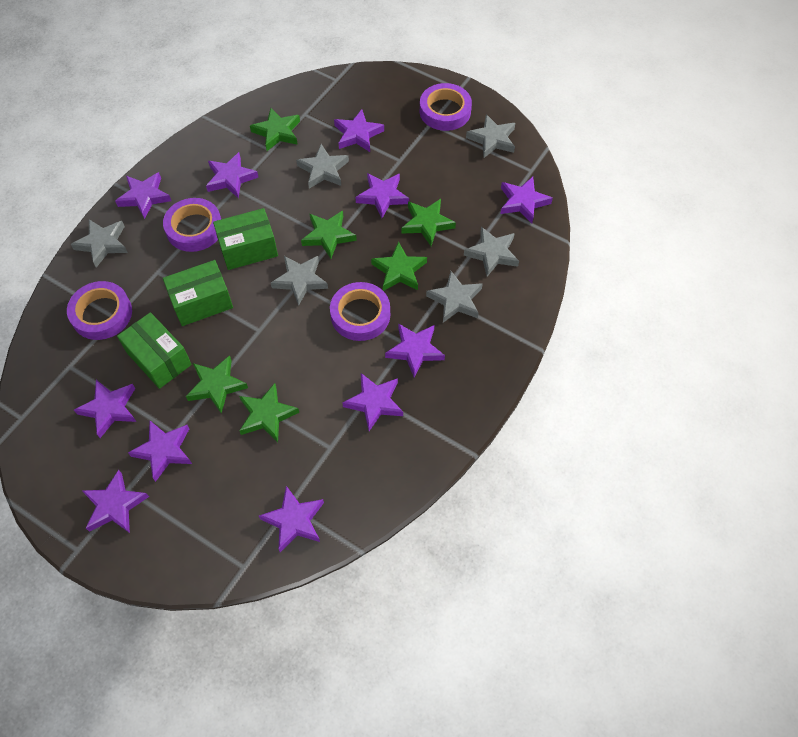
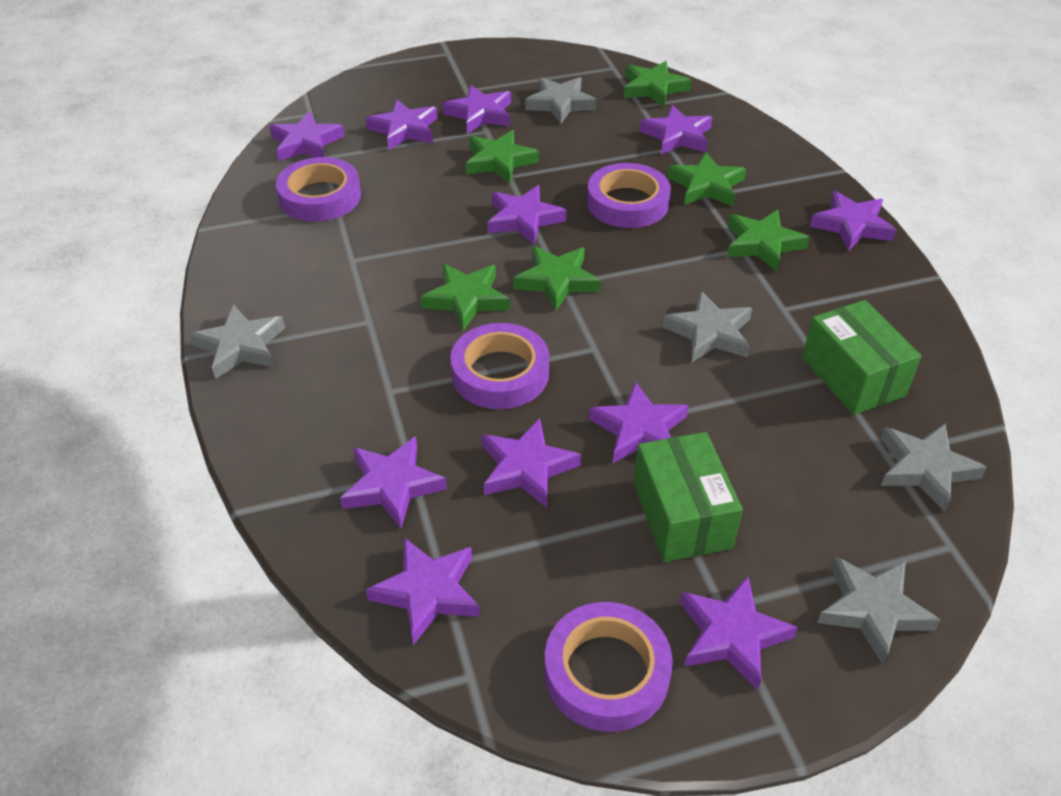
green box: [117,312,192,389] [163,260,233,326] [213,208,278,270] = 3 -> [633,432,743,562] [802,300,922,415] = 2
grey star: [71,219,128,268] [271,256,328,306] [296,144,349,189] [426,271,483,323] [464,227,519,276] [466,114,515,158] = 6 -> [190,304,285,379] [525,77,596,123] [663,291,752,362] [817,556,941,665] [880,424,987,512] = 5

